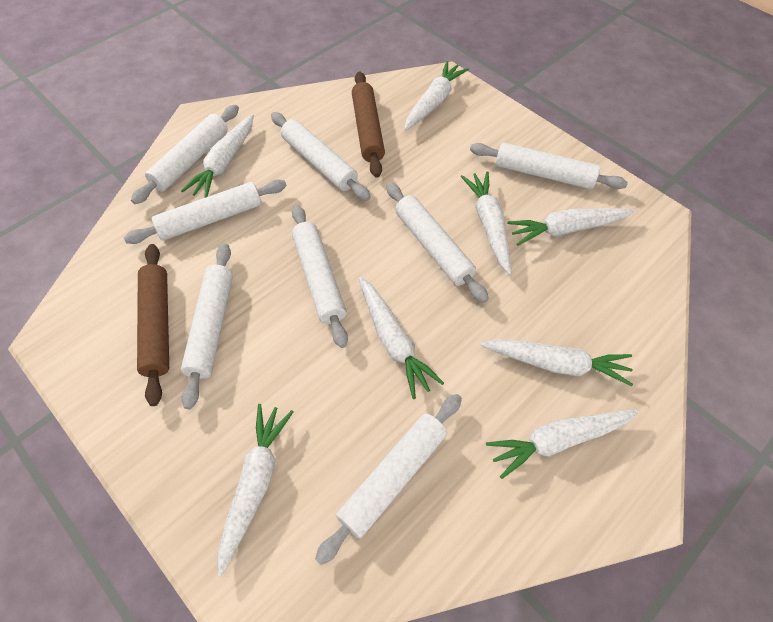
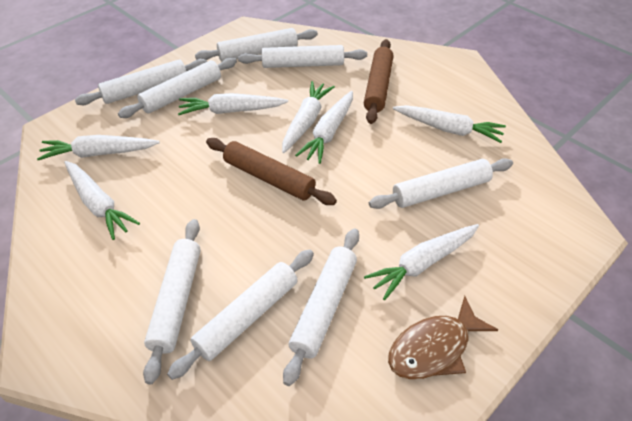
brown fish: none = 0 -> [388,296,498,379] = 1
white carrot: [181,114,254,198] [218,404,293,576] [359,277,444,399] [405,61,469,130] [461,171,511,274] [480,339,633,386] [486,410,639,479] [508,208,635,246] = 8 -> [37,135,160,160] [64,161,140,240] [178,93,288,115] [282,81,335,153] [295,91,353,164] [364,224,479,300] [393,105,506,143] = 7

